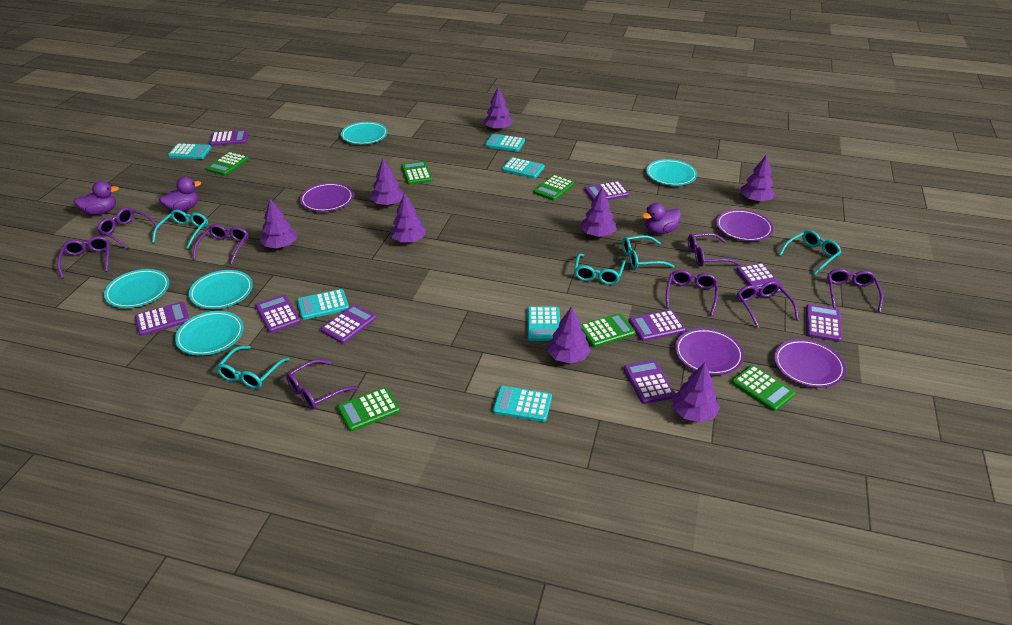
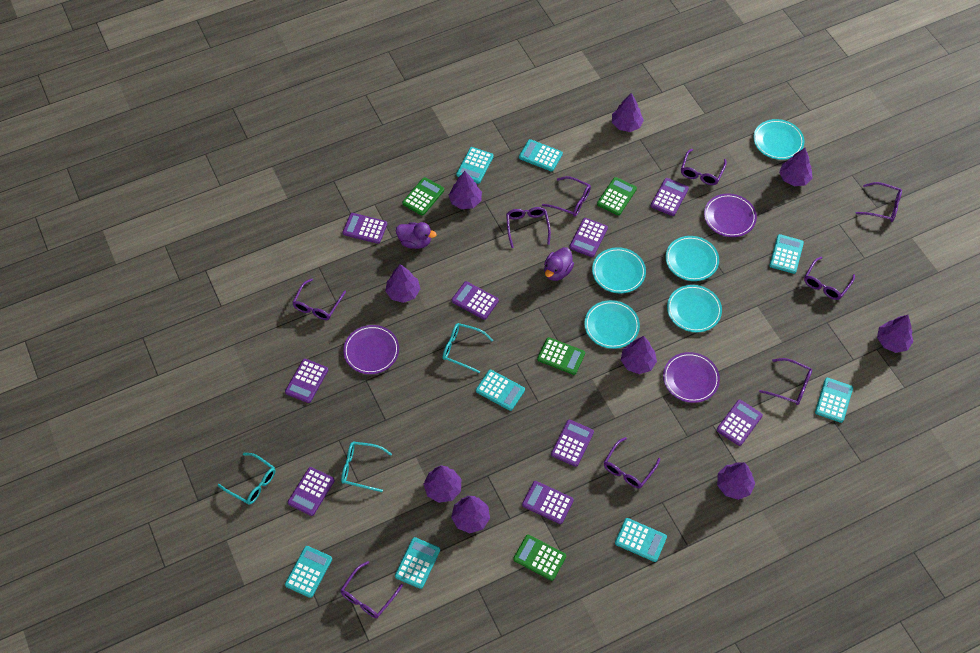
green calculator: [206,152,249,176] [337,387,400,431] [401,161,433,185] [534,175,574,201] [581,313,636,347] [732,365,795,411] = 6 -> [402,177,444,216] [513,535,566,581] [537,337,585,375] [597,177,637,215] = 4
purple duck: [74,181,119,215] [159,177,201,211] [642,203,681,234] = 3 -> [396,222,437,249] [544,247,574,281] = 2
purple glasses: [57,236,110,279] [97,208,160,249] [193,224,249,264] [286,359,357,409] [666,270,718,315] [688,233,740,266] [737,281,799,328] [827,269,883,312] = 8 -> [292,278,346,320] [340,561,403,618] [506,207,551,248] [542,176,591,217] [604,437,661,488] [681,149,727,185] [759,358,812,405] [804,257,855,300] [856,182,902,222] = 9
purple plate: [300,183,354,212] [675,328,744,375] [716,209,773,241] [774,339,846,388] = 4 -> [343,325,399,374] [663,352,720,403] [704,193,757,237] = 3
purple tree: [260,199,297,248] [370,159,404,206] [390,193,427,243] [484,87,513,130] [547,306,591,364] [580,188,617,237] [672,363,720,423] [741,154,775,202] = 8 -> [385,264,420,303] [423,465,461,503] [449,171,482,209] [451,496,490,533] [612,93,644,132] [621,336,657,374] [717,462,755,500] [779,148,812,186] [877,315,913,353] = 9
turquoise calculator: [168,143,211,159] [297,289,349,320] [485,134,525,152] [493,386,552,422] [502,157,545,179] [527,306,560,341] = 6 -> [285,546,332,598] [395,537,440,589] [456,147,494,184] [476,370,525,411] [519,139,563,171] [615,518,667,562] [769,234,804,274] [815,378,853,423] = 8
turquoise glasses: [152,210,208,249] [216,346,289,389] [574,254,625,285] [623,235,674,269] [779,230,841,275] = 5 -> [218,453,276,505] [341,442,392,492] [443,323,493,373] = 3

